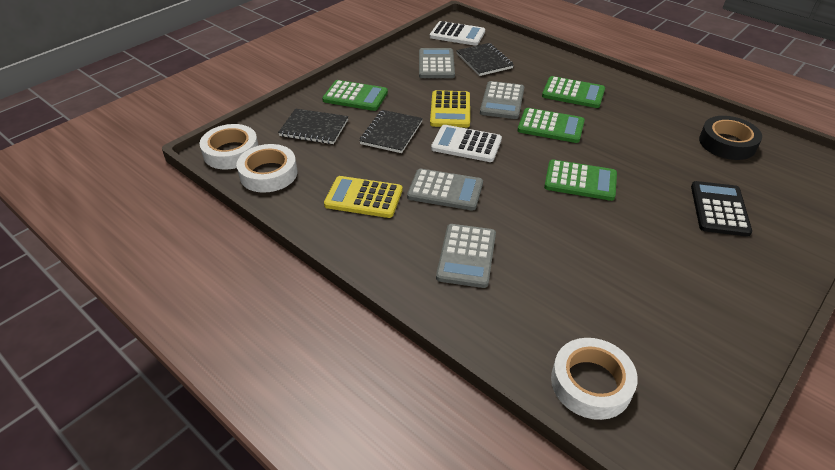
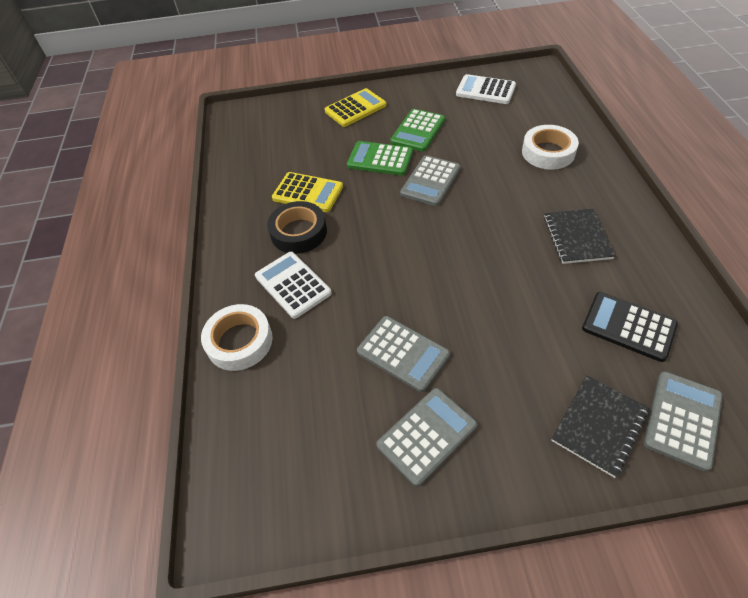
black notebook: [278,108,348,144] [359,110,423,153] [456,43,514,76] = 3 -> [544,209,616,264] [551,375,649,478] = 2
green calculator: [322,80,388,111] [518,108,585,143] [542,76,605,108] [544,160,617,201] = 4 -> [347,141,413,176] [390,109,445,152] = 2
white tape: [199,124,259,170] [236,144,298,193] [551,338,638,420] = 3 -> [201,304,273,371] [522,125,579,170] = 2

